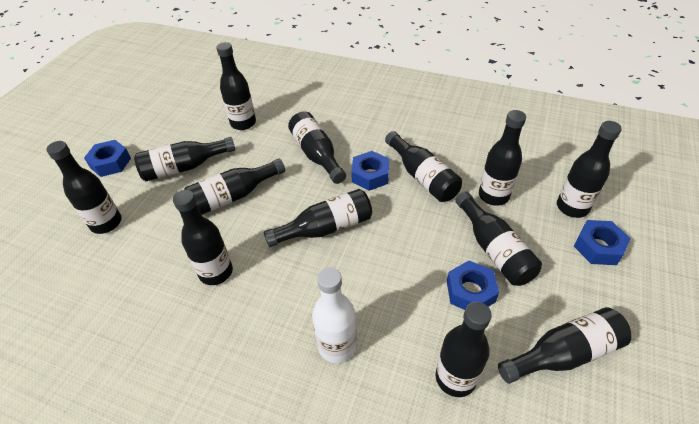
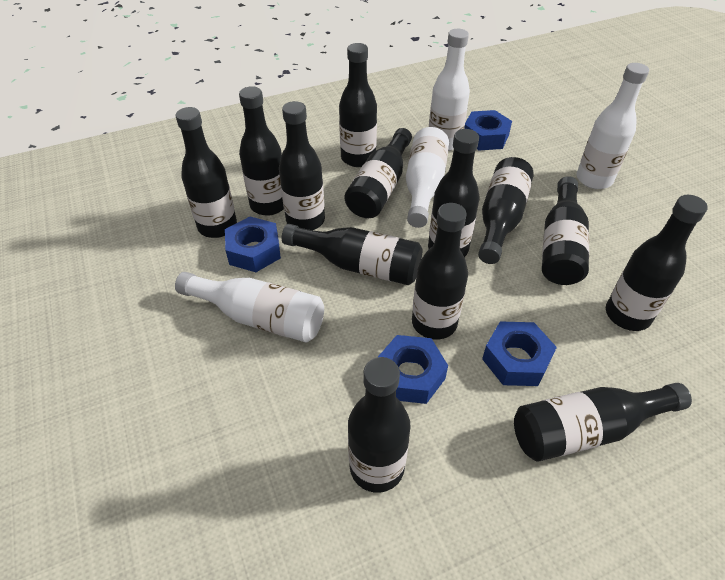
white bottle: [312,267,357,363] = 1 -> [175,272,324,342] [406,127,449,228] [429,29,470,151] [577,63,649,189] = 4

